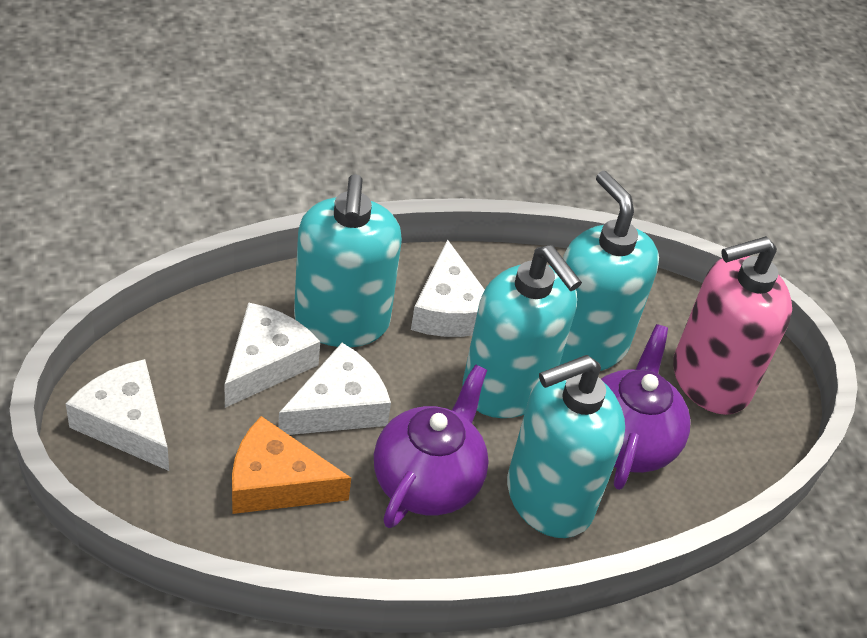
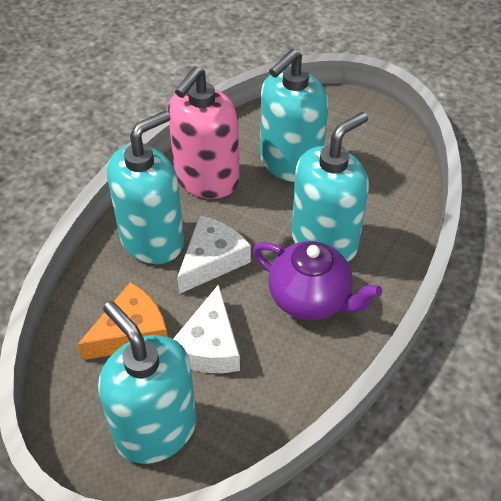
purple teapot: [374,364,489,528] [601,324,690,490] = 2 -> [253,241,382,320] = 1
white cheese: [66,359,169,471] [225,302,320,408] [278,343,391,435] [411,239,485,337] = 4 -> [173,284,240,373] [177,215,251,294] = 2

